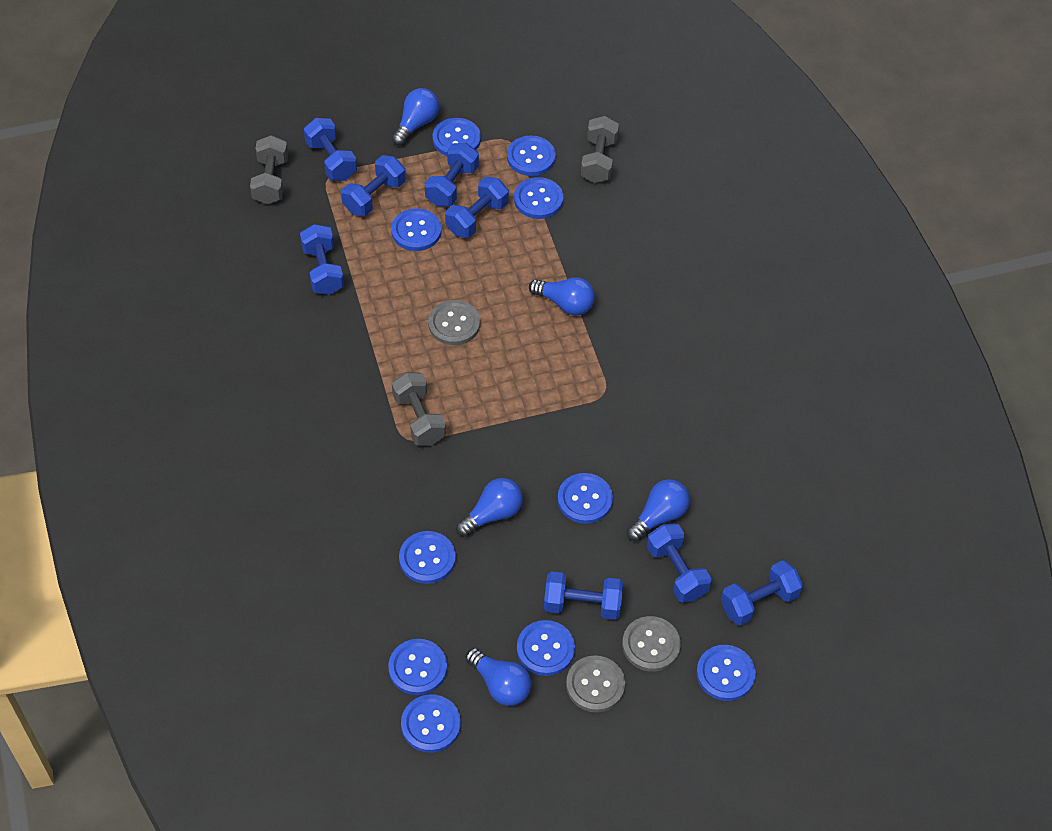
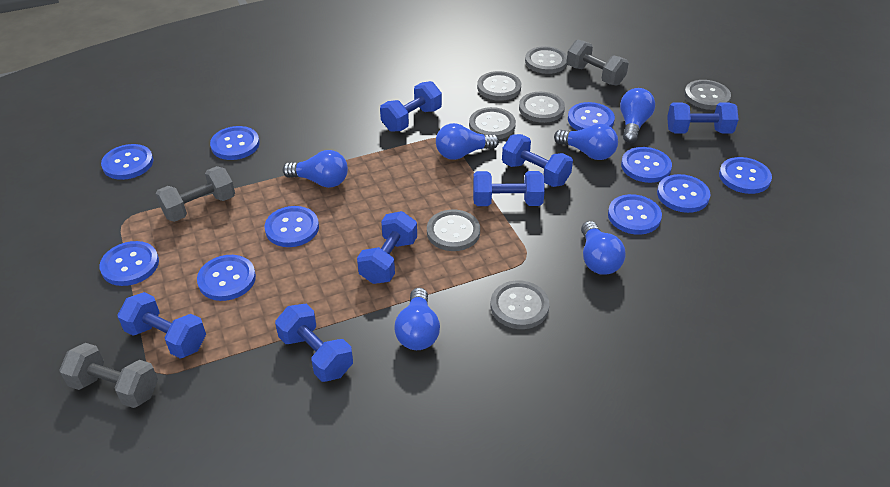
blue dumbbell: [300,224,344,295] [304,118,357,181] [341,155,406,216] [425,143,479,207] [445,177,509,238] [544,571,623,620] [647,523,711,602] [721,560,803,626] = 8 -> [118,292,206,359] [275,304,353,382] [357,211,417,284] [380,81,442,132] [473,171,545,206] [502,134,573,187] [667,103,739,134] = 7
blue light bulb: [392,88,439,145] [456,478,523,537] [465,648,531,706] [529,277,595,316] [627,479,690,541] = 5 -> [283,150,348,188] [394,288,440,350] [436,123,499,160] [554,124,618,160] [581,221,625,275] [620,88,655,143] = 6
grey button: [428,300,480,345] [566,655,625,712] [622,616,681,672] = 3 -> [427,210,480,251] [469,107,516,139] [477,71,521,101] [491,280,550,329] [519,92,565,123] [525,46,567,74] [684,80,731,110] = 7

